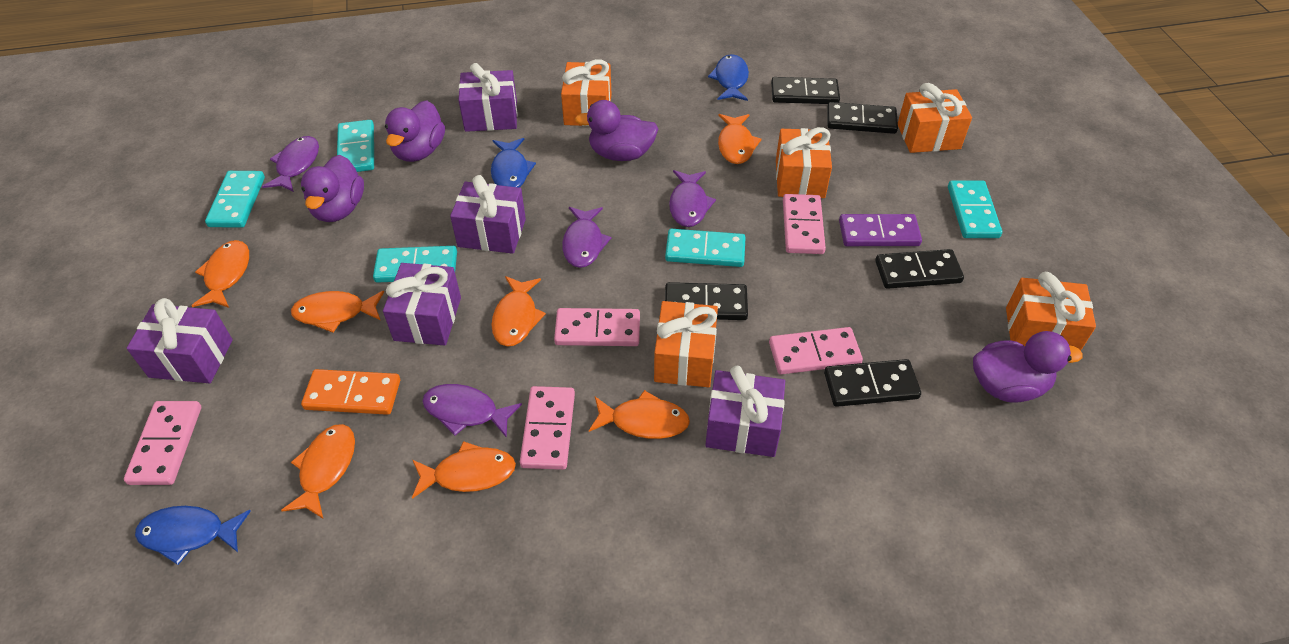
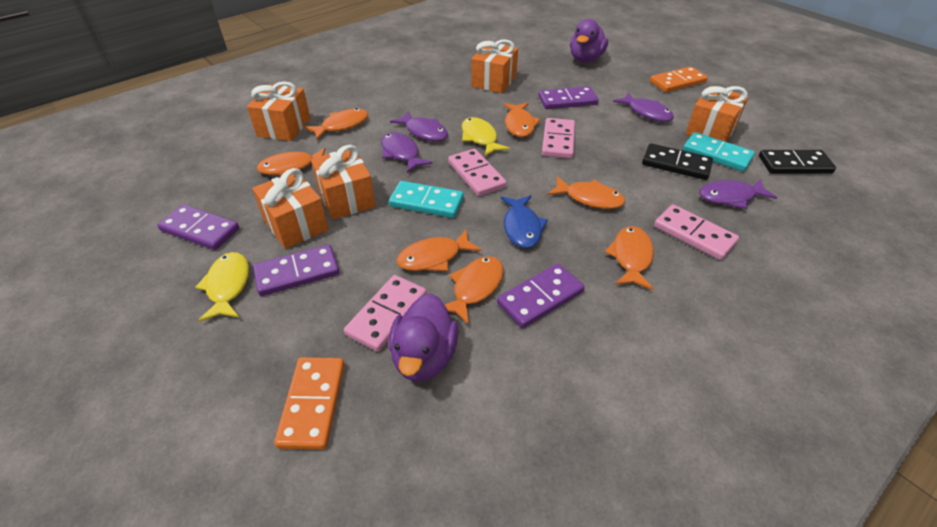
black domino: [665,282,748,320] [771,77,840,104] [824,359,921,407] [827,102,898,134] [875,249,964,289] = 5 -> [642,143,713,180] [759,150,836,174] = 2
blue fish: [135,506,251,565] [491,138,536,188] [708,54,749,101] = 3 -> [501,195,548,248] = 1
orange domino: [301,369,400,415] = 1 -> [274,357,345,450] [650,66,708,92] = 2
pink domino: [124,401,201,485] [520,386,575,470] [554,308,640,346] [769,327,863,374] [783,194,826,254] = 5 -> [344,275,427,352] [448,149,507,196] [542,118,575,158] [654,205,739,260] = 4
purple domino: [839,214,922,246] = 1 -> [157,204,240,250] [253,244,340,296] [497,263,585,328] [539,86,599,109] = 4
purple duck: [301,155,364,222] [385,100,445,162] [575,100,659,161] [973,331,1083,403] = 4 -> [389,293,459,382] [570,19,608,63] = 2
purple gift: [127,298,233,383] [383,263,461,346] [450,175,526,254] [458,63,517,132] [705,366,785,457] = 5 -> none = 0
turquoise domino: [205,171,265,228] [337,120,374,172] [373,246,457,283] [665,229,746,267] [948,180,1002,238] = 5 -> [389,181,464,218] [683,132,755,172] = 2
yellow fish: none = 0 -> [195,252,249,322] [462,117,510,156] = 2

